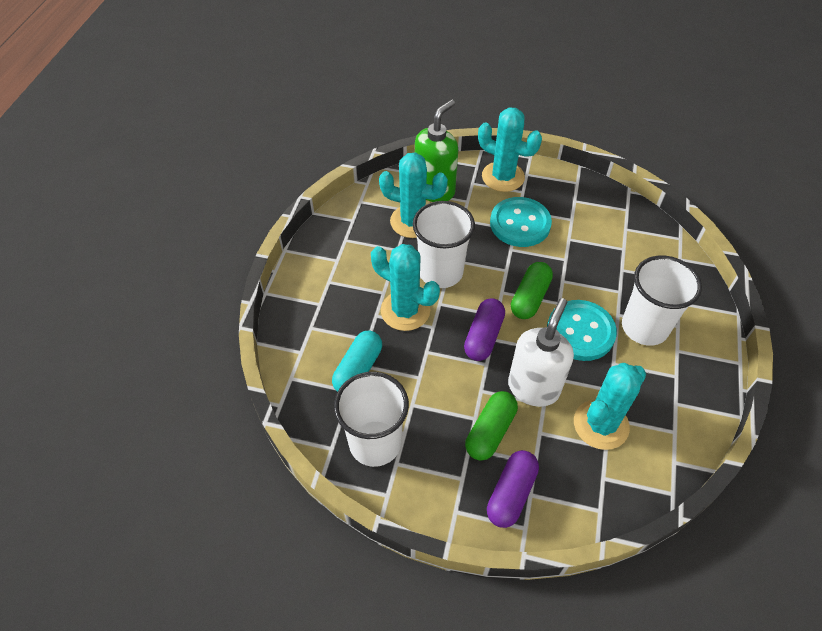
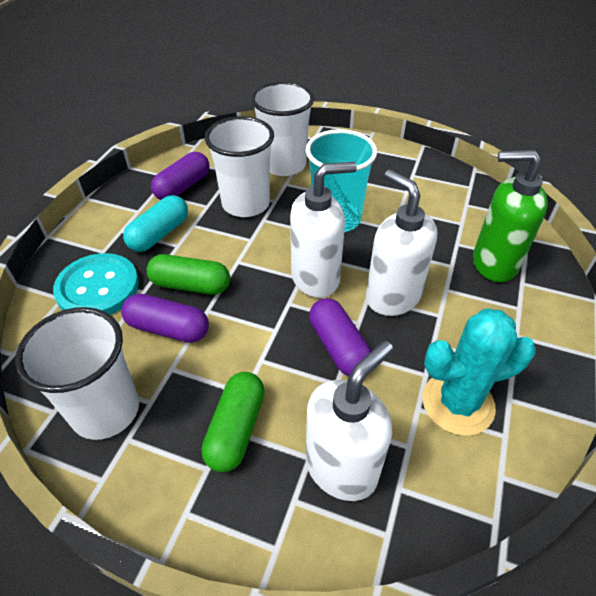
purple capsule: [464,298,505,361] [487,450,539,528] = 2 -> [121,294,209,343] [151,152,209,200] [309,298,371,376] = 3
turquoise button: [490,197,552,247] [547,300,617,361] = 2 -> [53,253,139,315] = 1
turquoise cactus: [371,244,440,331] [379,152,448,238] [478,107,542,192] [574,363,646,450] = 4 -> [422,308,536,436] = 1
turquoise cup: none = 0 -> [306,129,377,232] = 1
white soap dispenser: [508,298,574,407] = 1 -> [290,162,357,298] [306,341,393,501] [366,170,438,316] = 3

